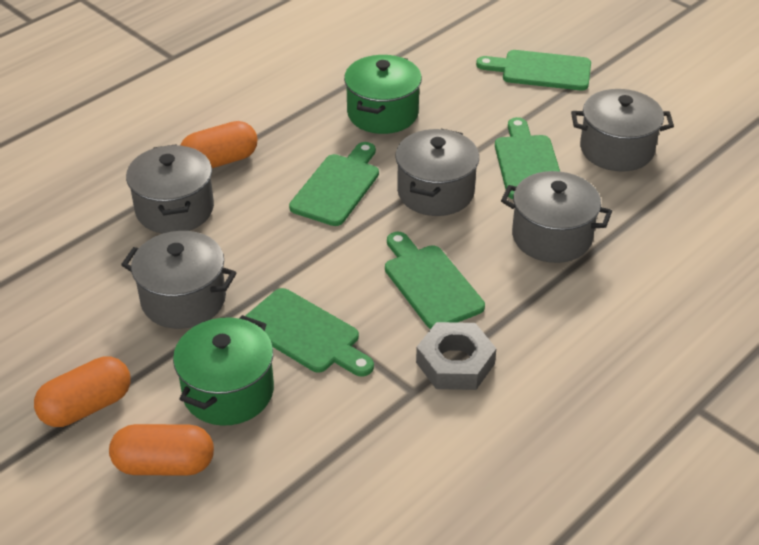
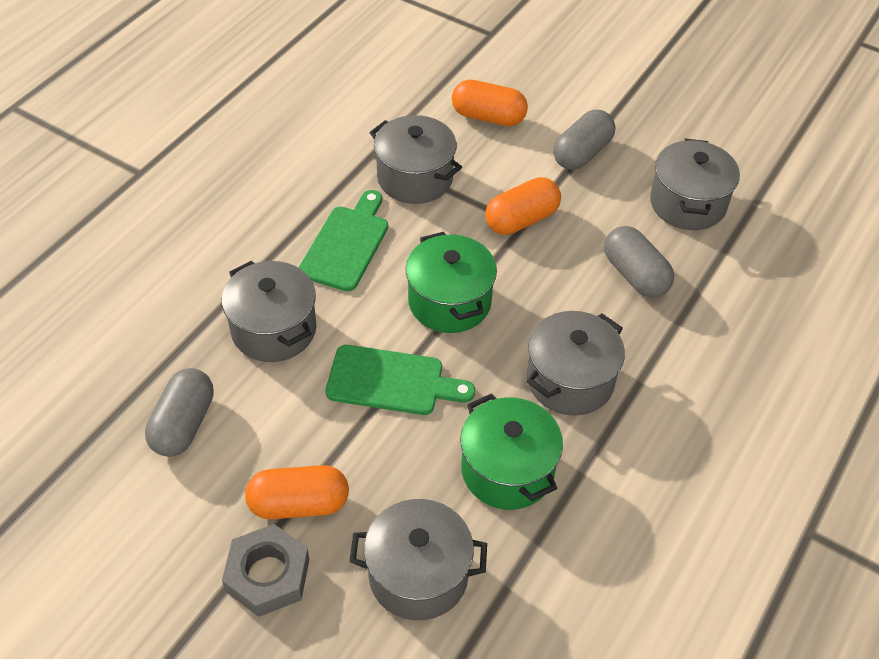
green cutting board: [245,288,374,377] [289,142,379,226] [385,232,485,329] [476,50,591,90] [495,117,560,199] = 5 -> [299,190,388,291] [326,345,475,415] = 2
grey capsule: none = 0 -> [145,368,214,457] [553,110,615,170] [604,226,674,298] = 3

